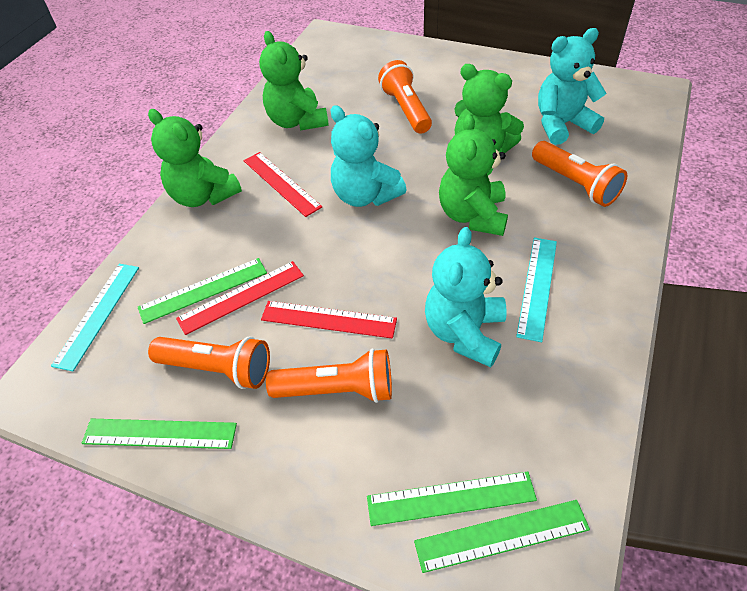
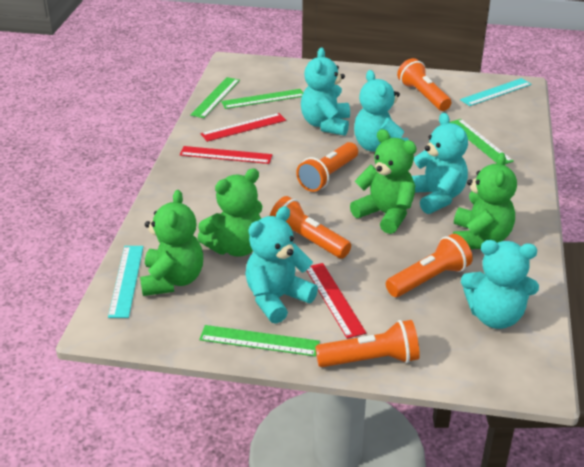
orange flashlight: [148,336,270,389] [266,349,392,403] [378,60,432,134] [532,141,627,207] = 4 -> [270,196,351,258] [296,142,358,192] [315,320,420,367] [386,234,473,297] [397,58,451,111] = 5
turquoise teddy bear: [330,105,407,207] [425,227,507,367] [538,28,607,145] = 3 -> [245,206,318,324] [301,48,350,136] [354,70,409,151] [412,113,468,214] [461,240,539,329] = 5

